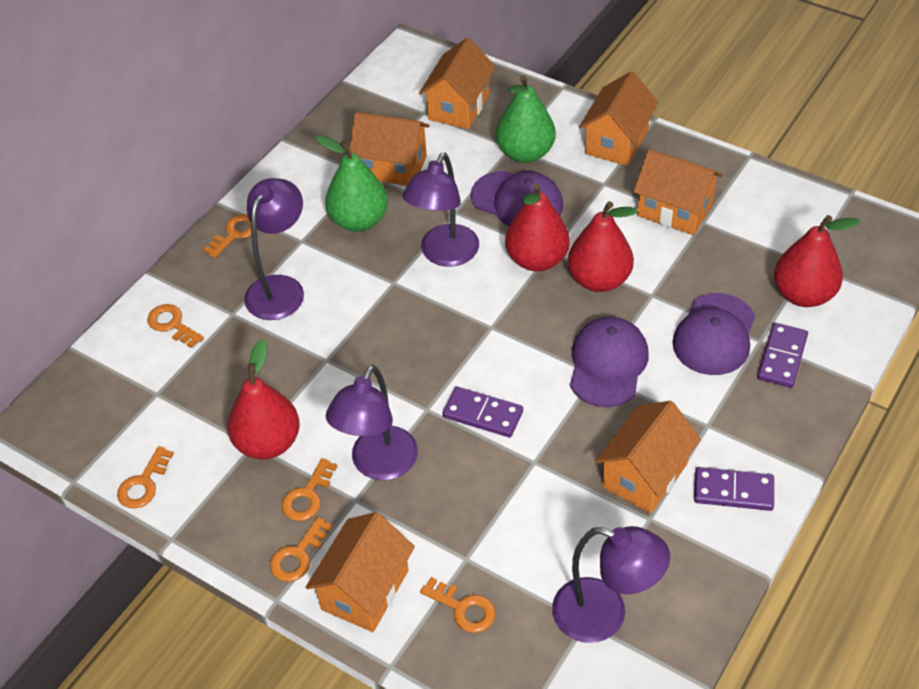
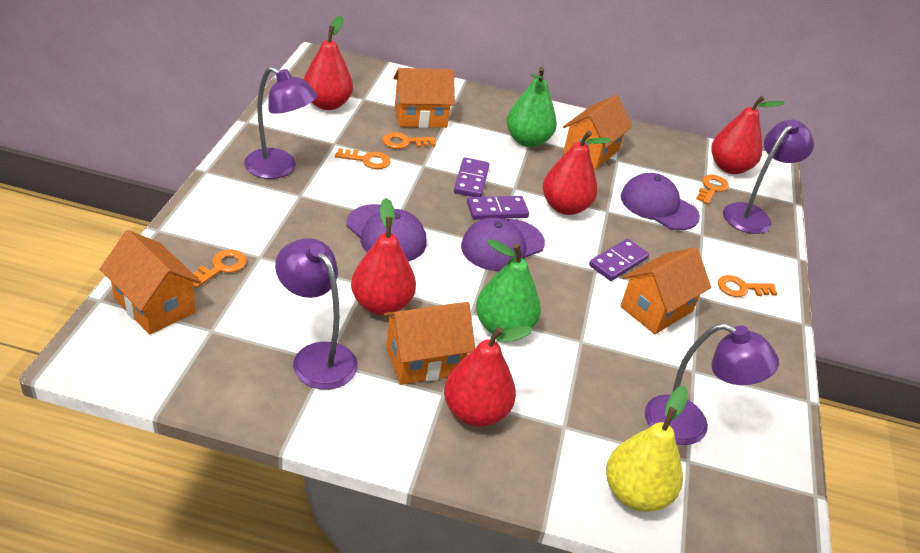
orange house: [306,512,415,632] [350,112,430,186] [419,38,496,129] [579,71,658,166] [595,401,701,514] [633,149,723,235] = 6 -> [100,230,201,335] [383,302,475,385] [393,68,455,128] [563,95,633,169] [620,247,711,334] = 5
orange key: [117,446,174,509] [147,304,204,348] [203,214,251,258] [270,517,333,582] [281,458,337,521] [420,577,495,633] = 6 -> [193,249,247,288] [335,148,390,169] [383,132,435,149] [696,175,729,204] [718,275,777,297] = 5
red pear: [227,339,300,459] [505,183,570,272] [568,201,638,292] [774,215,860,307] = 4 -> [304,16,353,110] [351,198,416,315] [444,326,533,427] [543,130,612,215] [711,96,785,174] = 5
yellow pear: none = 0 -> [606,386,688,512] = 1

